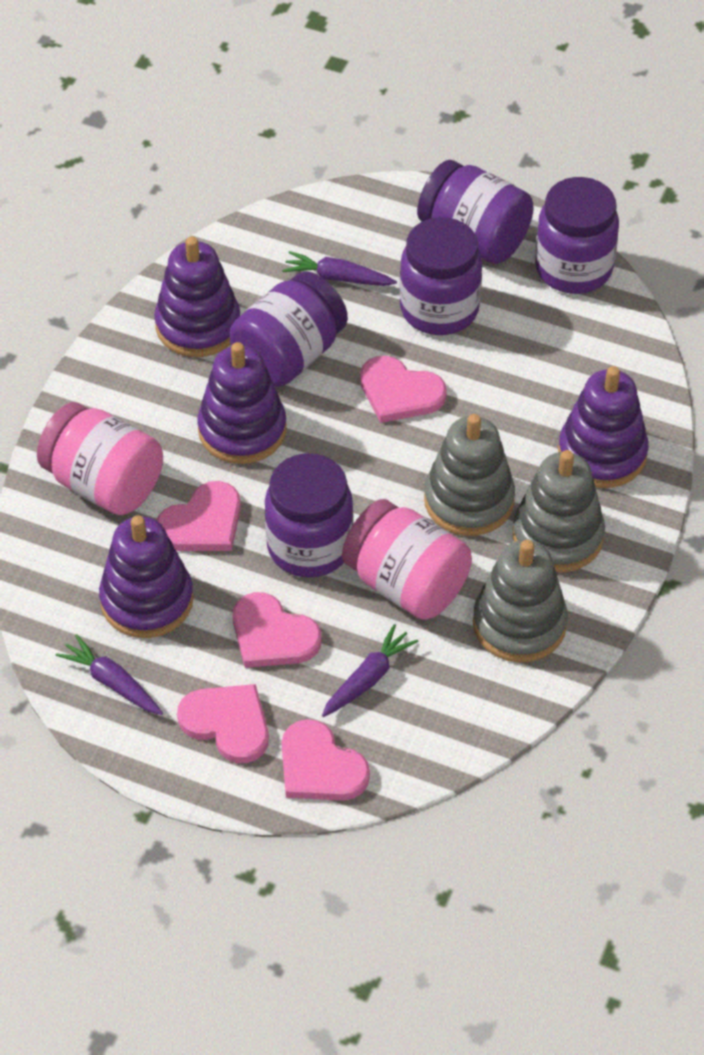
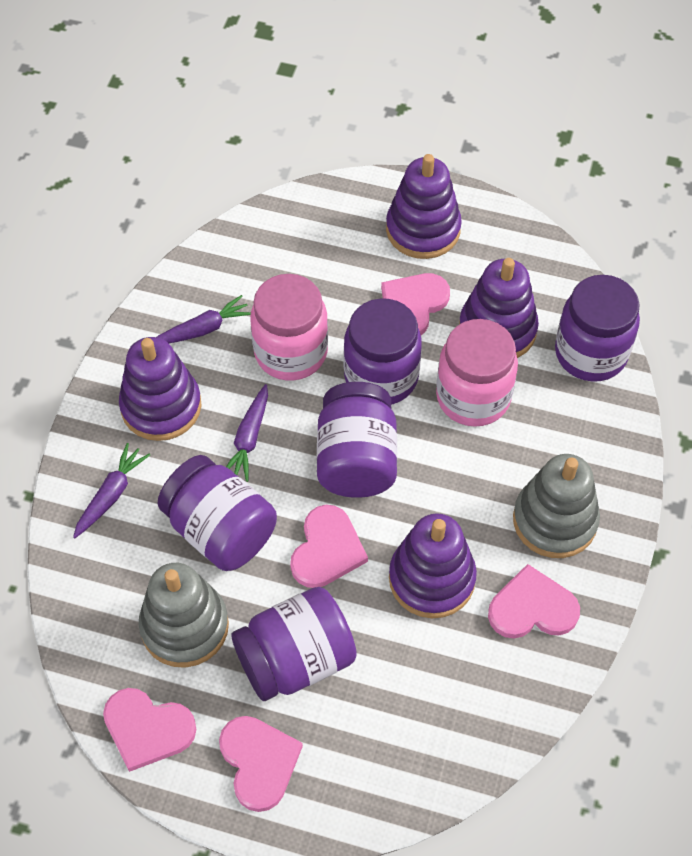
grey stacking toy: [424,414,515,536] [473,540,568,663] [513,450,605,572] = 3 -> [139,563,229,668] [513,454,600,558] = 2

